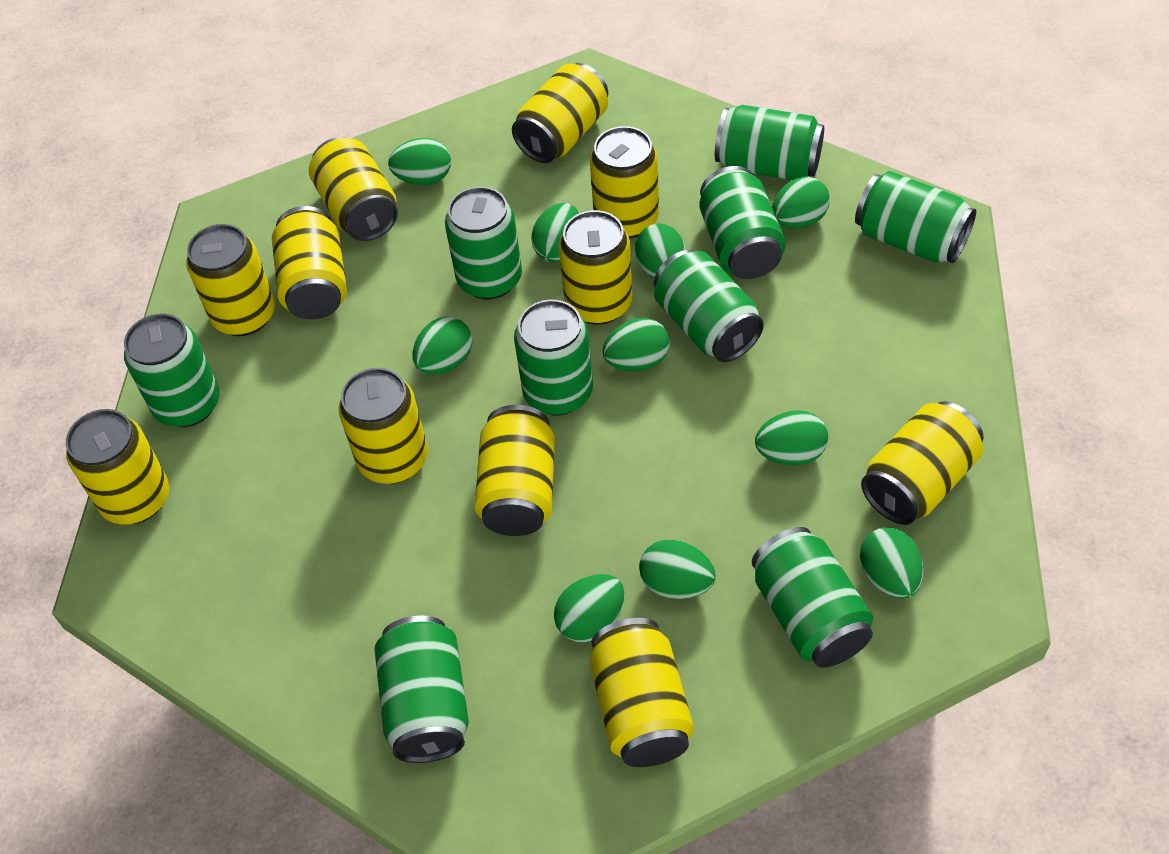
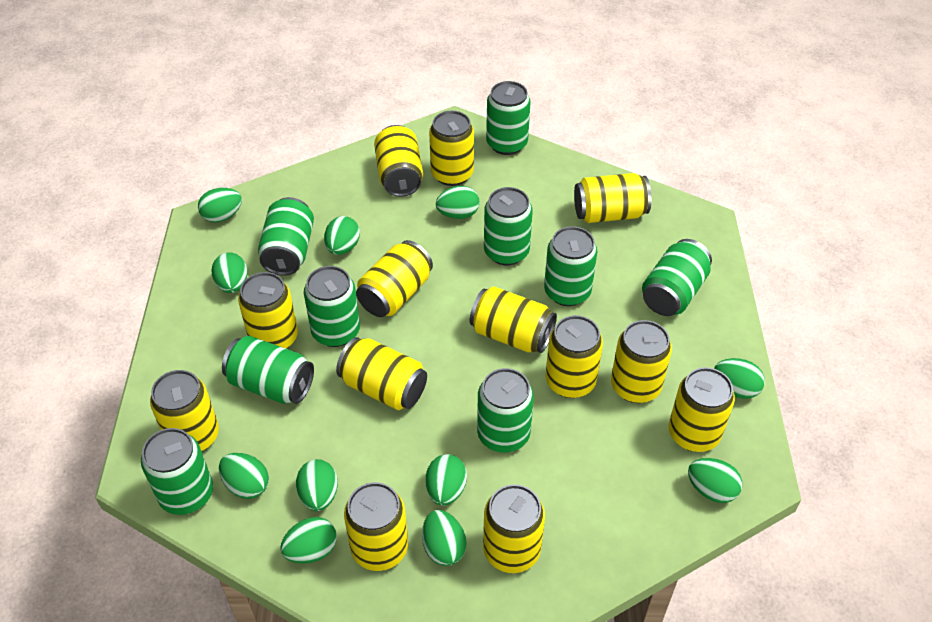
green egg: [388,138,451,185] [412,317,472,375] [531,203,579,262] [554,574,625,642] [602,318,670,372] [635,223,686,278] [639,540,716,599] [755,410,828,466] [772,177,830,229] [860,527,924,599] = 10 -> [198,188,242,222] [212,252,248,293] [219,453,269,499] [280,517,337,563] [296,459,338,511] [324,216,360,255] [422,510,467,566] [426,454,467,506] [436,186,480,219] [688,458,742,503] [714,358,765,399] = 11
yellow can: [66,409,169,525] [186,224,275,336] [272,206,347,320] [309,137,398,241] [339,368,428,484] [475,405,555,536] [512,63,608,163] [559,210,633,325] [589,618,694,767] [590,126,659,239] [861,401,983,525] = 11 -> [150,370,219,451] [238,272,298,349] [336,337,427,410] [344,482,408,571] [356,240,433,317] [374,125,423,197] [429,111,474,186] [470,286,557,353] [483,484,545,573] [546,315,603,398] [574,173,652,223] [611,320,672,403] [669,367,735,452] = 13

